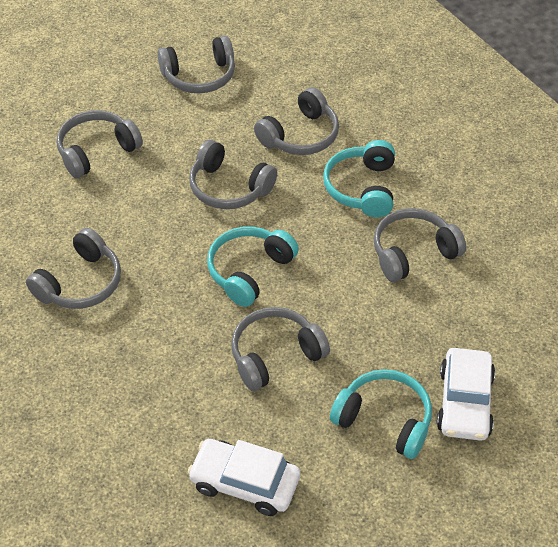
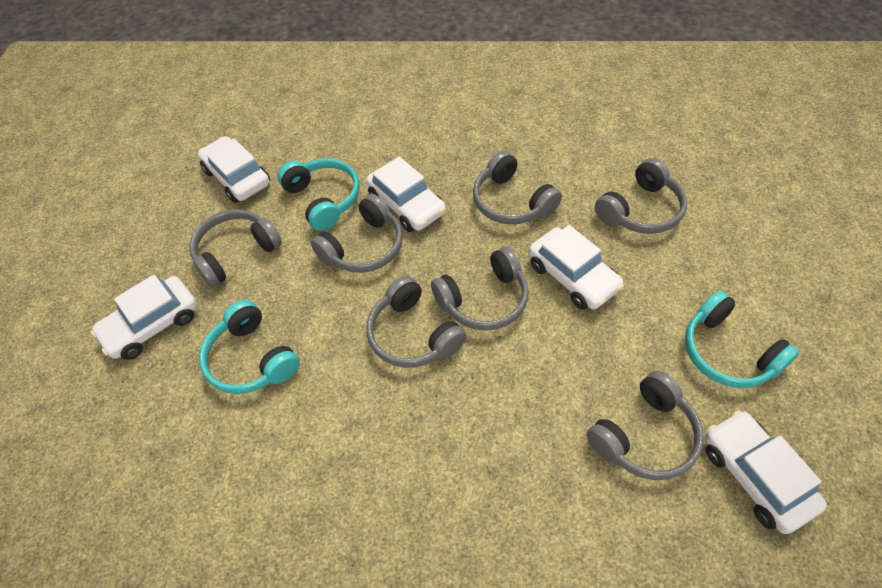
white car: [188,439,300,516] [437,348,495,441] = 2 -> [91,275,197,360] [198,136,270,203] [366,157,446,232] [529,225,624,310] [705,410,827,534] = 5

